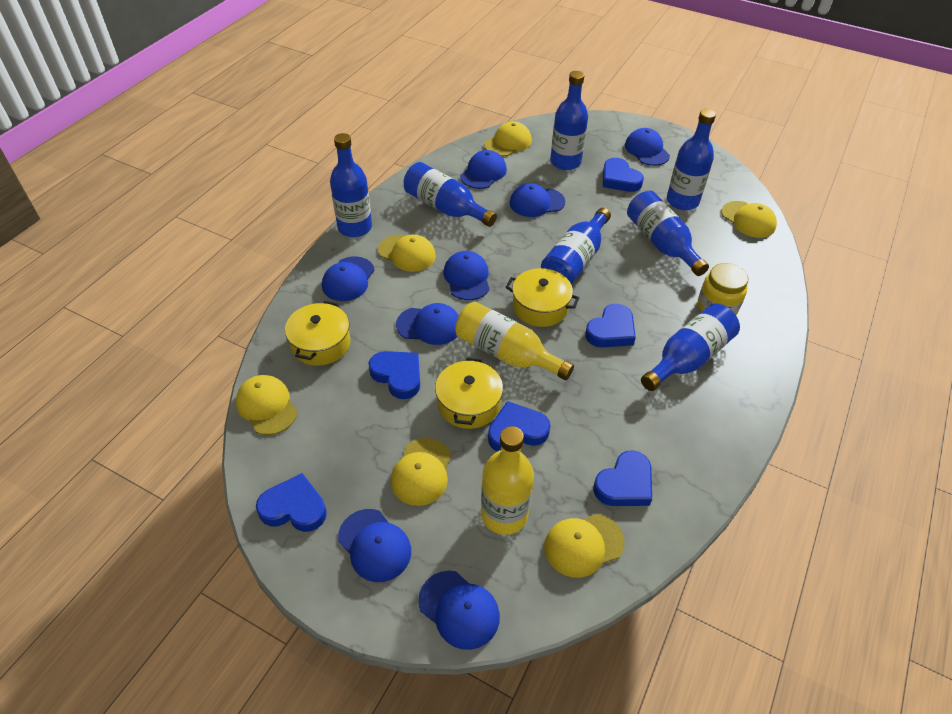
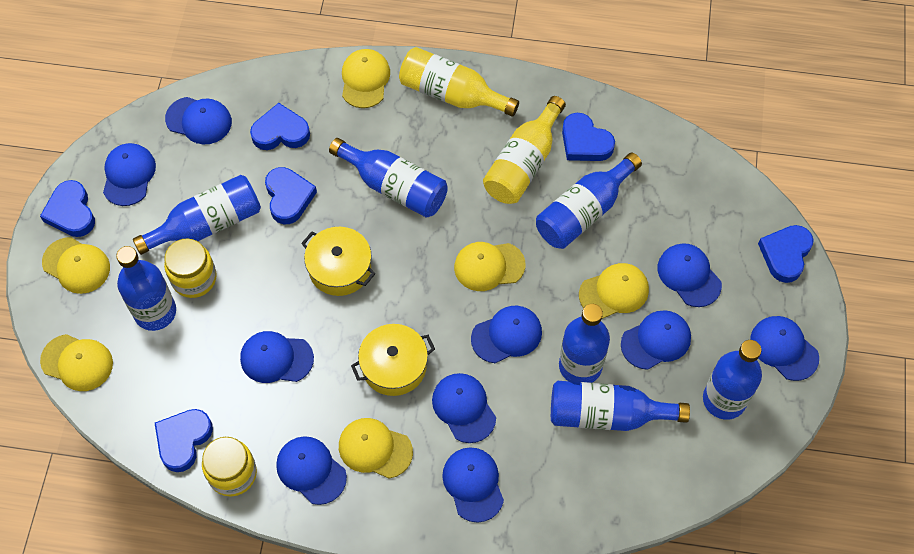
blue cap: [322,256,375,301] [338,509,411,582] [396,303,459,345] [418,571,500,650] [444,251,489,300] [460,150,507,189] [509,183,565,217] [625,128,670,166] = 8 -> [103,143,156,206] [165,97,232,144] [240,331,314,383] [276,436,347,505] [432,373,496,443] [442,447,504,522] [471,306,542,363] [621,310,691,370] [658,243,722,307] [750,316,819,381] = 10
yellow jar: [698,263,748,315] = 1 -> [164,239,217,298] [202,437,257,496] = 2
yellow pot: [285,301,350,366] [435,357,503,429] [506,268,579,327] = 3 -> [301,227,376,296] [351,324,435,396] = 2

